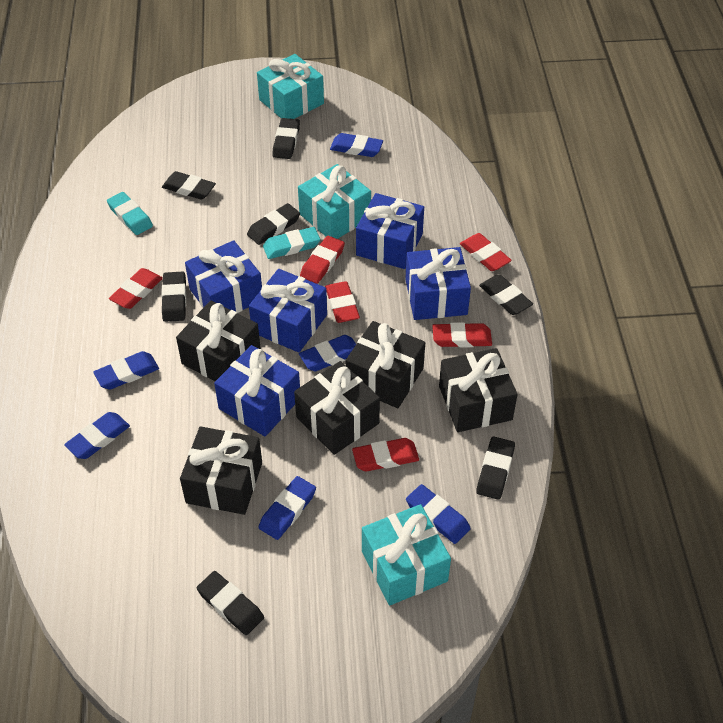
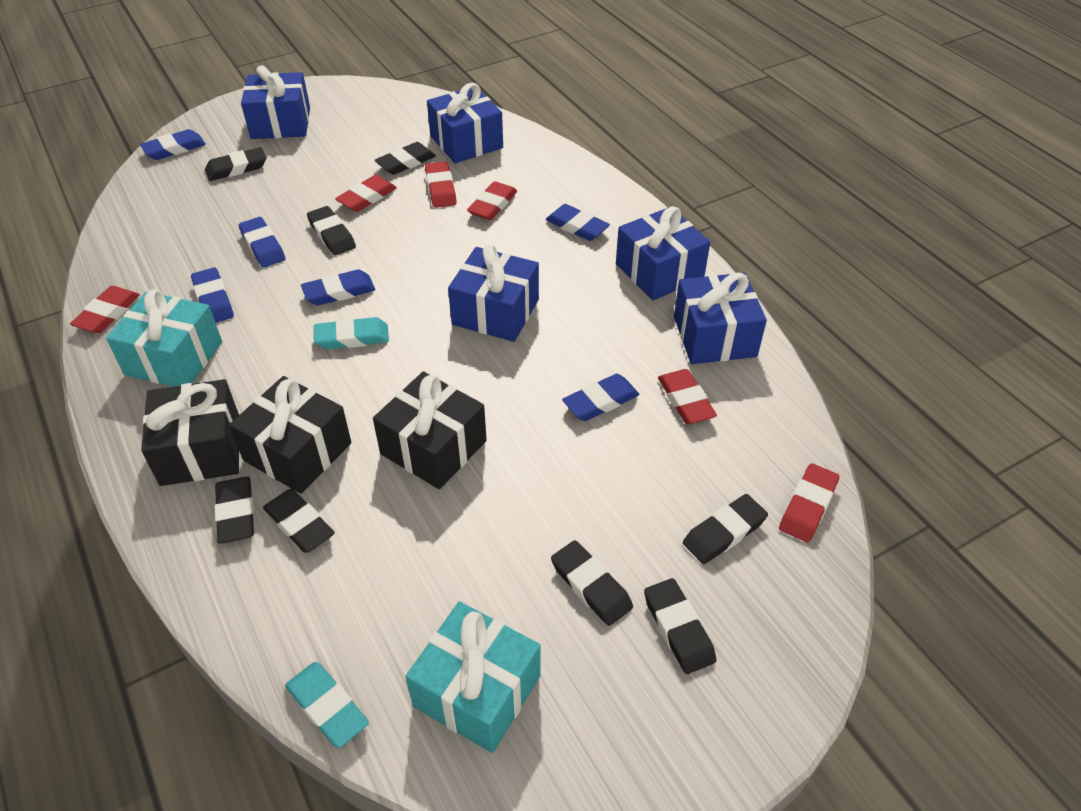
black eraser: [161,271,186,322] [162,171,216,200] [197,571,264,635] [247,203,300,245] [272,118,300,159] [476,437,515,500] [479,274,533,315] = 7 -> [205,147,266,181] [215,477,254,544] [263,489,335,553] [307,206,356,255] [375,142,436,175] [551,540,633,626] [644,578,716,674] [683,494,768,564] = 8
black gift: [176,301,261,381] [180,426,262,515] [294,361,380,455] [346,321,425,408] [439,348,518,432] = 5 -> [141,379,239,486] [229,376,351,494] [373,371,487,489] = 3
turquoise gift: [257,54,324,119] [298,164,371,239] [362,504,451,605] = 3 -> [106,289,222,387] [405,601,541,753] = 2

